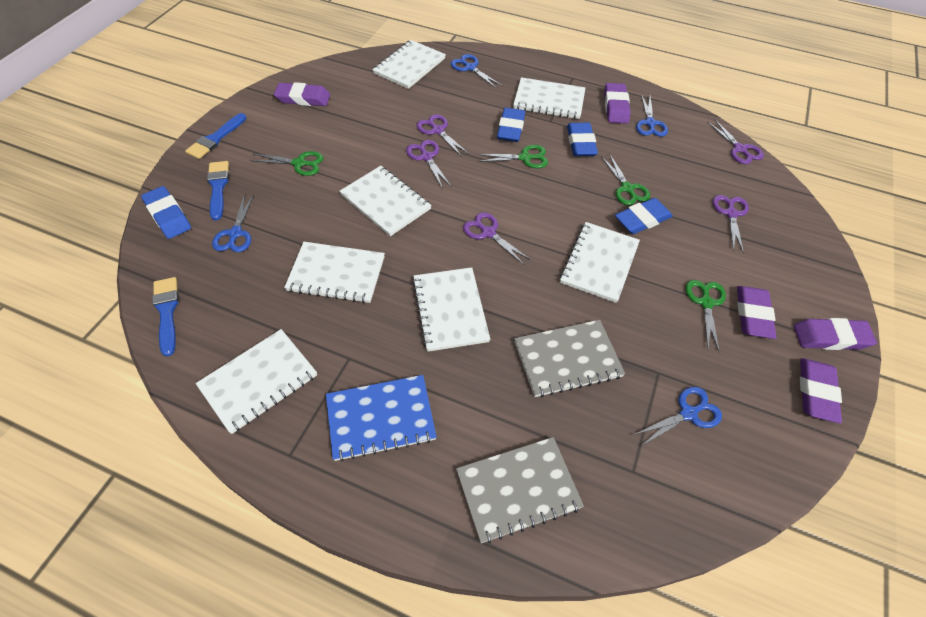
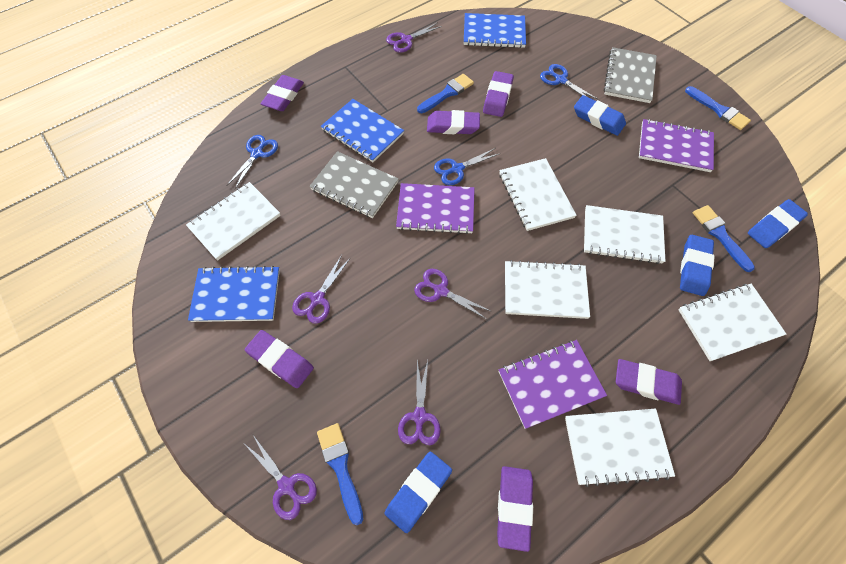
blue brush: [152,277,179,357] [185,113,247,159] [207,161,229,220] = 3 -> [317,423,363,525] [417,74,474,113] [685,86,751,130] [693,205,755,272] = 4
blue notebook: [326,375,437,461] = 1 -> [188,266,280,322] [321,99,404,162] [464,13,526,48] = 3
blue scissors: [212,194,254,252] [451,54,502,88] [633,387,722,446] [636,94,668,137] = 4 -> [226,135,278,189] [434,148,499,185] [540,64,599,100] = 3
green scissors: [250,151,323,176] [477,145,548,168] [601,155,650,205] [685,280,726,353] = 4 -> none = 0
purple eraser: [274,82,330,106] [604,83,631,124] [737,286,776,339] [794,318,877,350] [800,358,842,423] = 5 -> [245,330,314,388] [261,75,304,111] [427,110,480,134] [483,71,514,117] [497,466,533,552] [616,359,682,405] = 6
purple notebook: none = 0 -> [396,183,475,234] [499,340,607,429] [639,119,714,172] = 3
white notebook: [196,329,317,434] [284,242,385,303] [339,166,432,236] [372,40,446,89] [412,267,490,352] [513,77,586,119] [560,222,640,303] = 7 -> [186,182,281,260] [499,158,577,231] [505,260,590,319] [565,409,675,487] [584,205,665,264] [679,284,786,361] = 6

